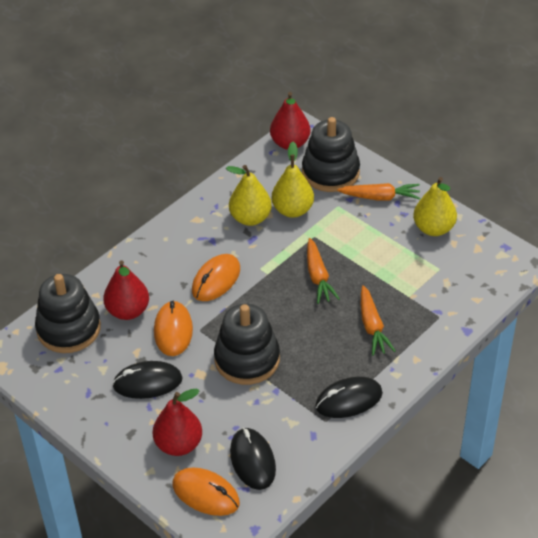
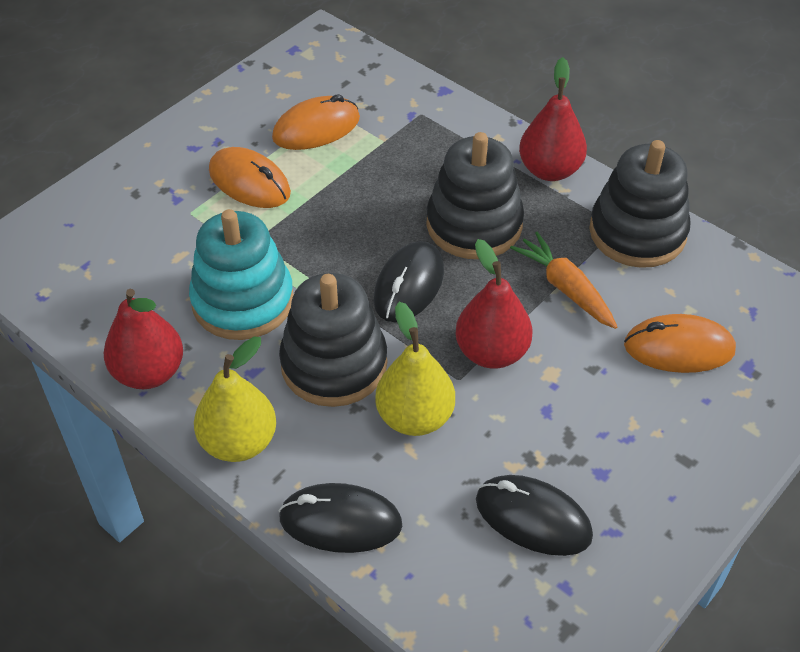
orange carrot: [307,238,340,304] [337,183,421,200] [361,285,395,356] = 3 -> [510,231,617,329] = 1
turquoise stacking toy: none = 0 -> [189,209,294,340] = 1
yellow pear: [226,165,272,226] [272,142,314,218] [413,177,457,236] = 3 -> [194,336,276,462] [375,302,455,436] = 2

